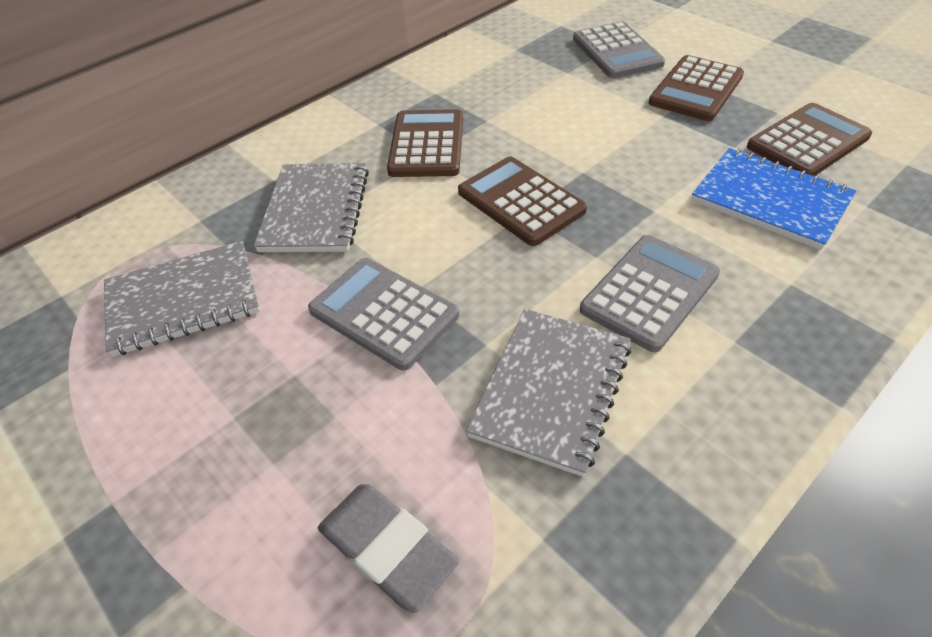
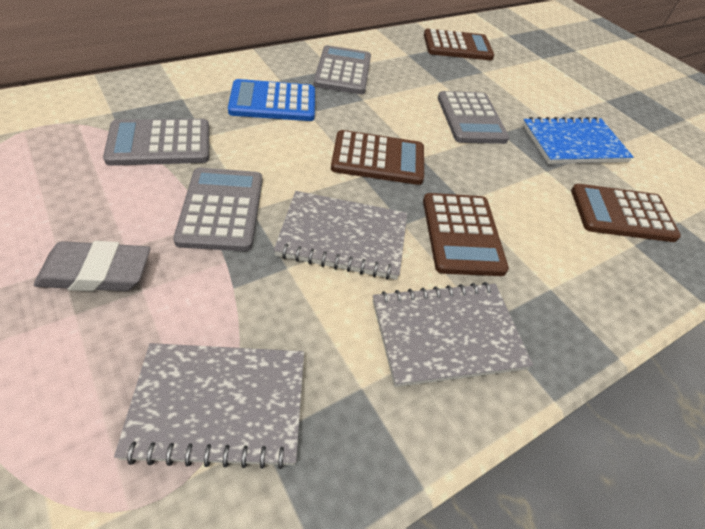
blue calculator: none = 0 -> [228,79,315,121] = 1
grey calculator: [308,258,459,370] [573,21,665,78] [580,235,720,352] = 3 -> [103,119,209,166] [173,168,263,251] [314,45,371,94] [438,91,509,144] = 4

